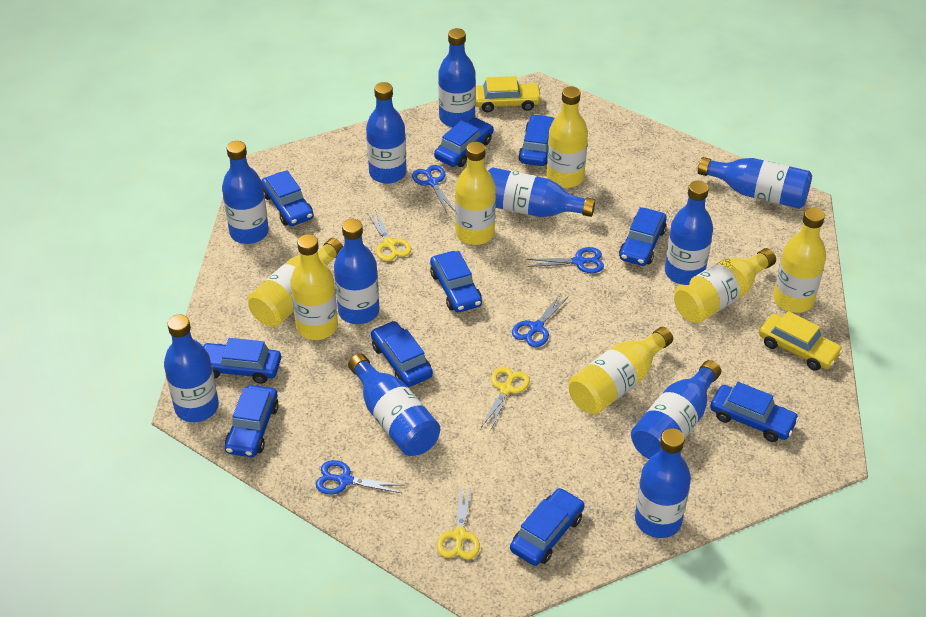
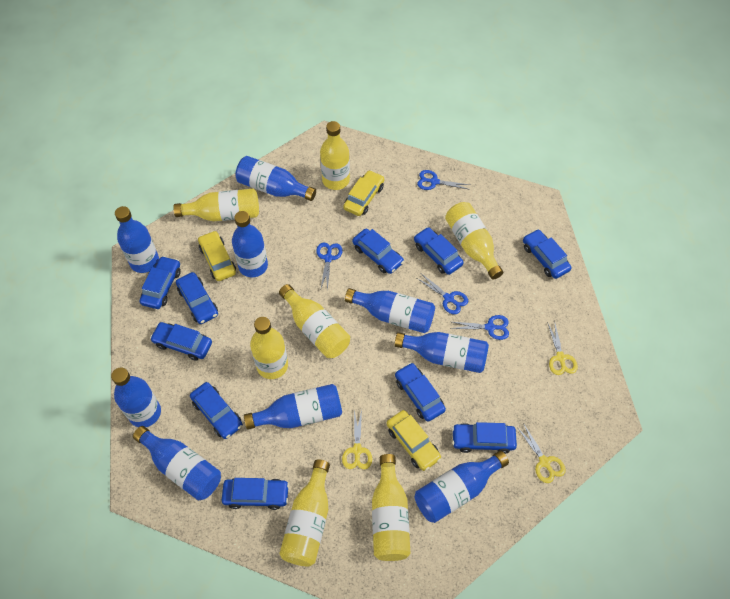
blue bottle: [164,315,219,422] [222,141,269,244] [334,219,380,324] [348,353,440,456] [366,82,407,184] [438,28,476,127] [488,167,596,217] [631,360,721,459] [635,428,691,538] [665,181,713,284] [698,157,812,209] = 11 -> [111,367,161,427] [115,206,159,273] [133,426,221,500] [232,211,268,277] [235,156,316,201] [244,384,342,430] [345,288,435,333] [394,332,489,373] [415,451,509,523] = 9
yellow car: [475,76,542,112] [759,311,843,371] = 2 -> [198,231,236,281] [343,170,384,216] [387,410,441,471] = 3

